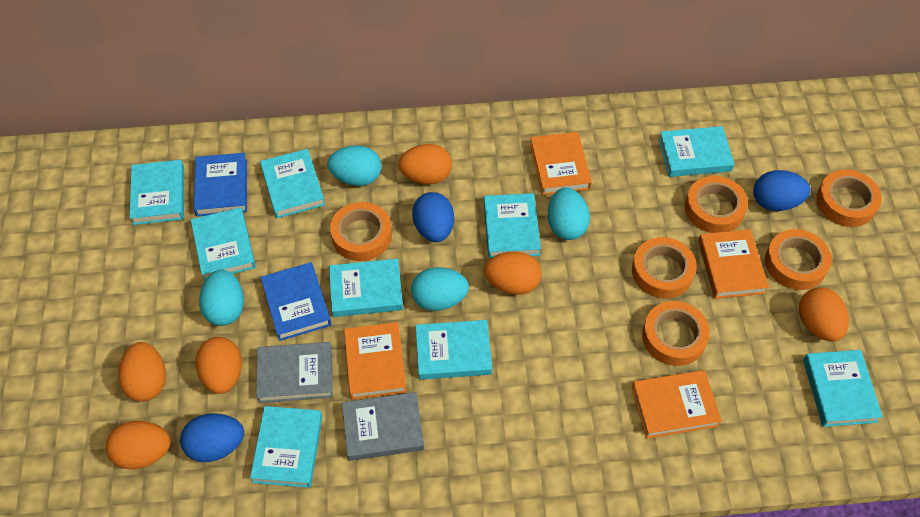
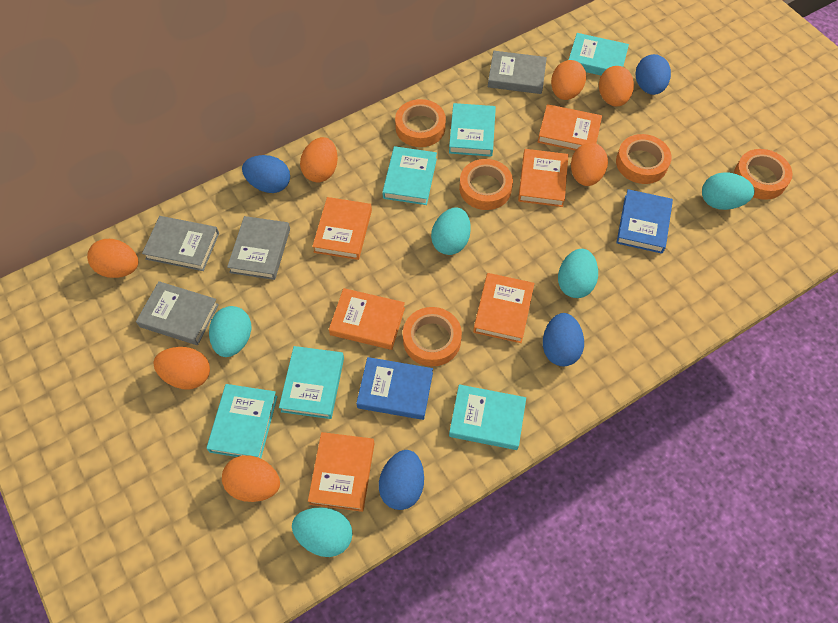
blue egg: [180,413,244,462] [412,192,454,242] [753,170,810,211] = 3 -> [242,155,290,193] [379,450,424,510] [543,313,584,366] [635,54,671,95] = 4
grey book: [256,342,333,403] [342,392,424,461] = 2 -> [136,281,219,345] [142,216,219,271] [227,216,290,280] [488,51,547,94] = 4
orange book: [344,322,407,400] [530,132,592,195] [632,370,722,439] [698,229,769,299] = 4 -> [308,432,374,512] [312,197,372,260] [329,288,405,350] [473,273,535,343] [518,149,569,207] [538,104,602,151] = 6
orange egg: [106,421,171,469] [118,342,166,402] [195,337,242,394] [398,144,452,184] [484,252,541,295] [799,287,849,342] = 6 -> [87,239,138,278] [153,347,210,390] [222,455,280,502] [300,137,338,183] [551,60,586,100] [571,143,608,186] [599,66,634,107] = 7
orange tape: [330,202,392,261] [632,237,697,298] [642,301,710,366] [685,176,748,233] [765,229,832,290] [816,170,882,227] = 6 -> [395,99,446,147] [403,307,462,367] [459,159,513,210] [616,134,672,184] [734,149,793,200] = 5
turquoise book: [130,160,184,225] [191,207,256,281] [250,406,322,488] [260,149,325,218] [329,259,403,317] [415,320,492,380] [484,193,541,258] [659,126,734,177] [803,350,883,427] = 9 -> [206,384,278,459] [279,346,344,419] [382,146,437,205] [449,103,496,157] [449,384,526,450] [569,33,629,75] = 6
turquoise egg: [199,270,244,326] [327,145,381,186] [411,267,469,311] [548,188,590,240] = 4 -> [209,306,251,357] [292,507,353,557] [431,207,471,255] [558,249,598,298] [702,172,754,210] = 5

